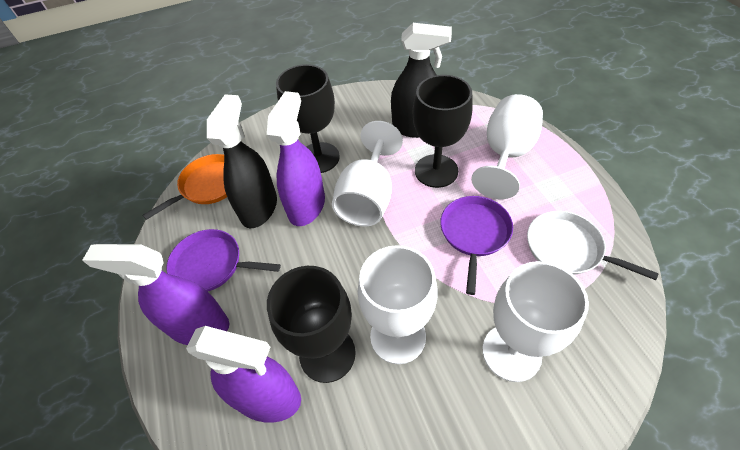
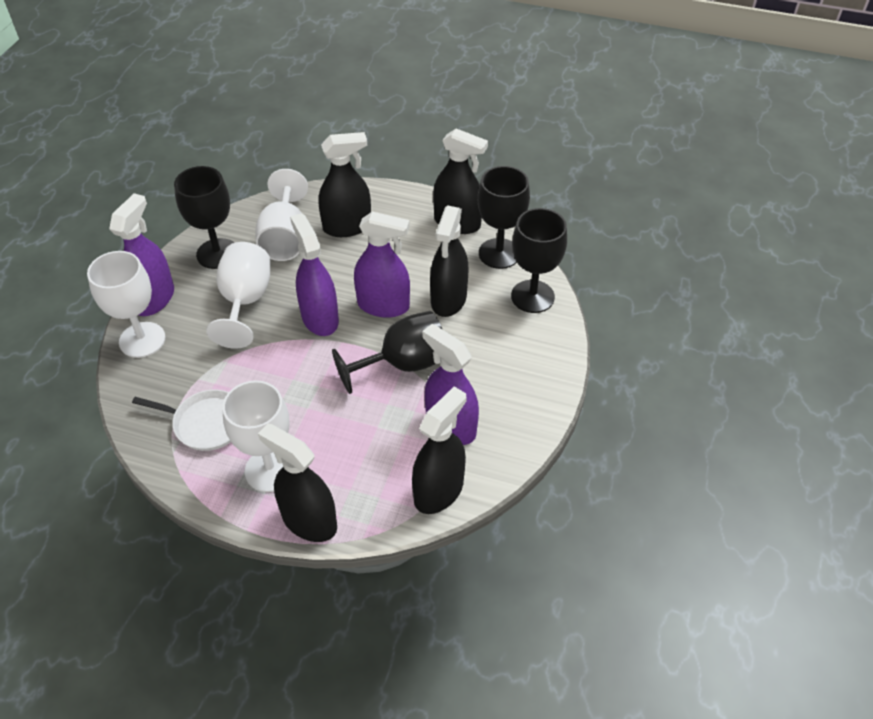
black goblet: [267,266,356,383] [276,64,340,173] [413,75,473,188] = 3 -> [174,166,234,269] [332,311,443,394] [478,166,530,269] [511,208,567,313] = 4
black spray bottle: [207,94,277,228] [391,23,452,138] = 2 -> [258,424,337,542] [319,132,371,237] [412,386,467,514] [430,205,469,317] [433,129,488,234] = 5
orange pan: [142,154,227,220] = 1 -> none = 0
purple pan: [167,229,281,292] [440,196,513,295] = 2 -> none = 0
purple spray bottle: [82,244,229,345] [186,326,301,423] [267,91,325,226] = 3 -> [109,193,174,316] [290,213,339,336] [354,212,410,318] [422,324,479,445] = 4

